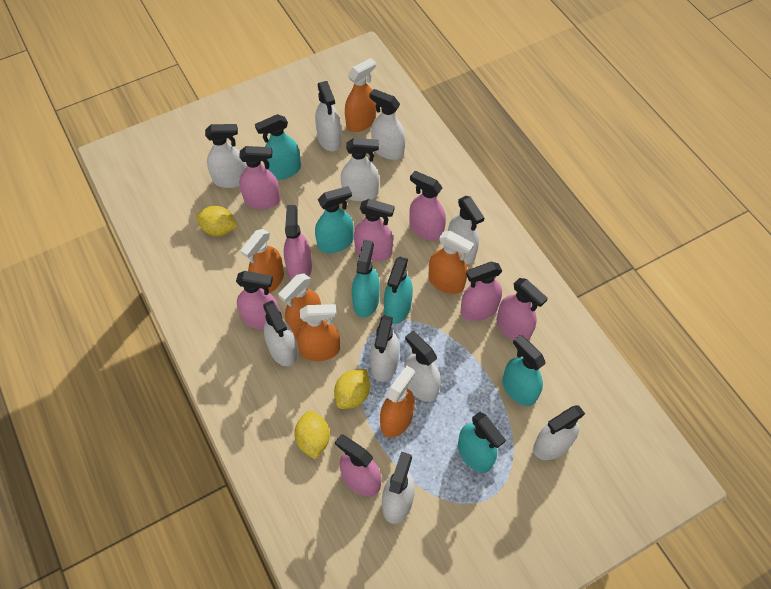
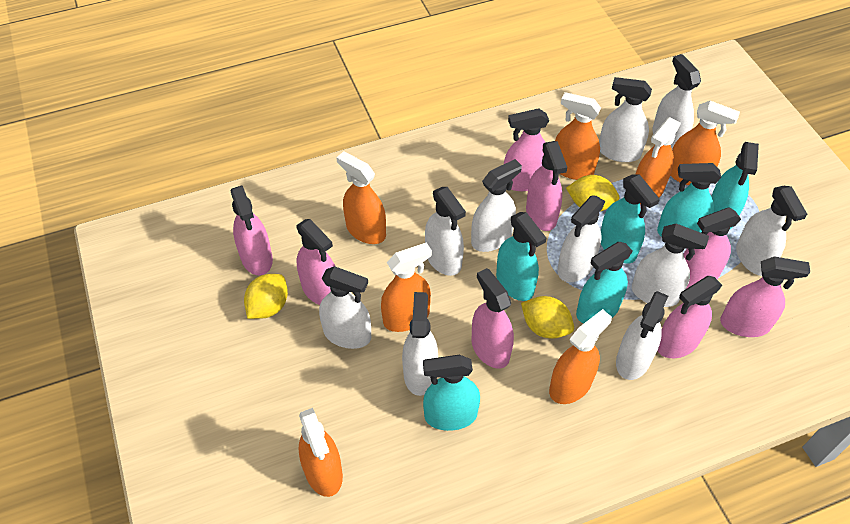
orange spray bottle: [240,229,284,293] [278,273,321,337] [296,304,340,361] [345,58,376,132] [380,365,415,438] [428,231,474,294] = 6 -> [299,408,343,497] [336,151,386,244] [381,242,432,332] [549,309,612,404] [555,92,601,180] [636,117,681,204] [670,101,740,185] = 7

